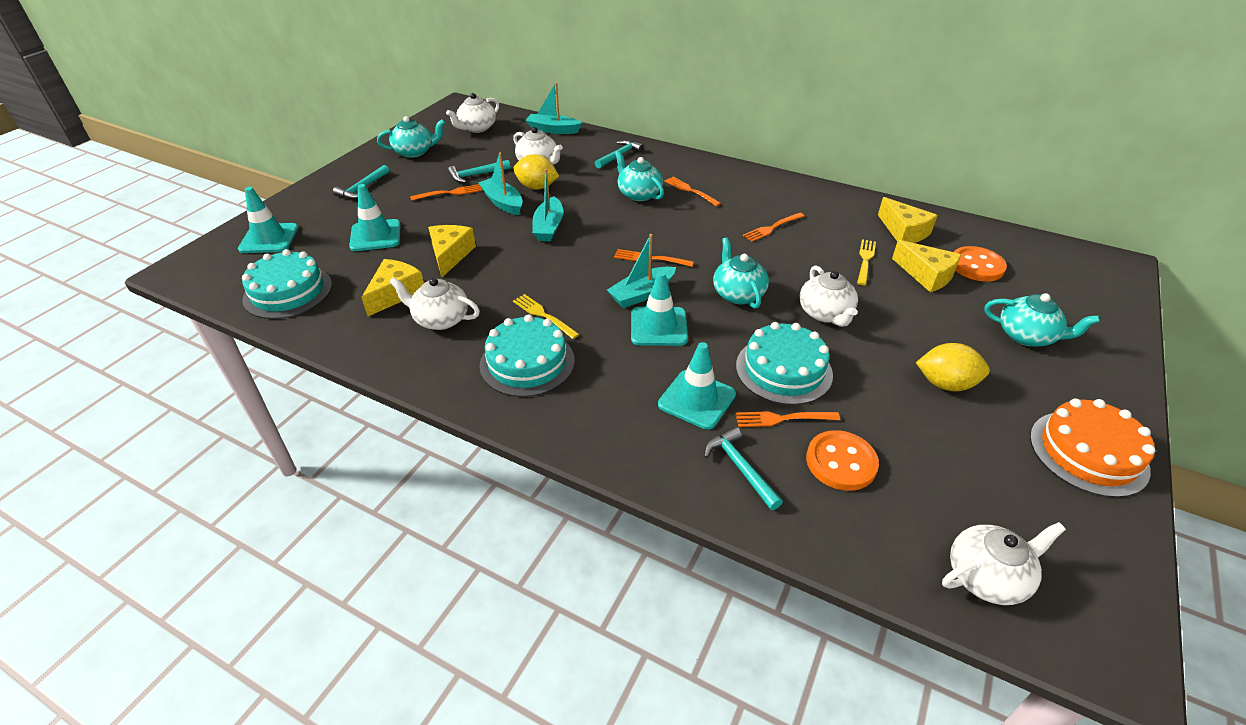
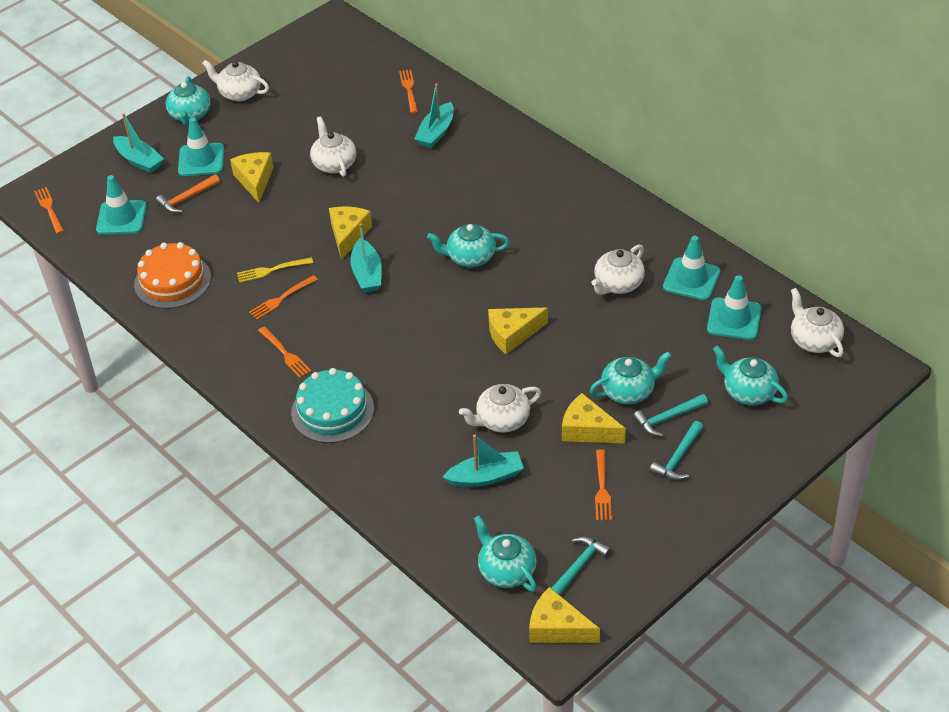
orange button: [806,430,879,491] [954,246,1007,282] = 2 -> none = 0
orange hammer: none = 0 -> [156,174,220,213] = 1
turquoise cake: [242,249,332,319] [480,314,575,397] [736,322,833,405] = 3 -> [291,368,374,443] = 1
turquoise hammer: [333,165,389,199] [448,160,510,183] [595,140,644,168] [704,427,783,510] = 4 -> [551,536,611,595] [633,394,708,437] [650,421,703,481] = 3
turquoise teapot: [377,116,445,158] [615,150,664,201] [713,237,769,309] [984,293,1100,347] = 4 -> [166,76,210,125] [427,224,510,267] [474,515,537,592] [590,351,672,405] [713,346,788,405] = 5
yellow cheese: [361,259,424,316] [428,225,476,277] [878,197,938,243] [892,240,961,292] = 4 -> [230,152,273,203] [329,206,372,260] [488,308,548,355] [529,587,600,643] [562,393,626,444] = 5
yellow fork: [513,294,579,339] [857,239,876,286] = 2 -> [237,257,313,283] = 1
yellow lemon: [513,154,559,190] [916,343,990,391] = 2 -> none = 0

